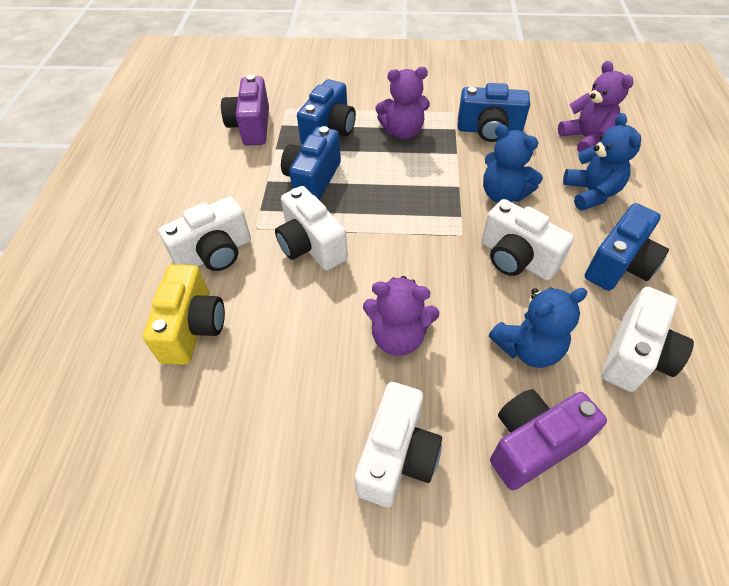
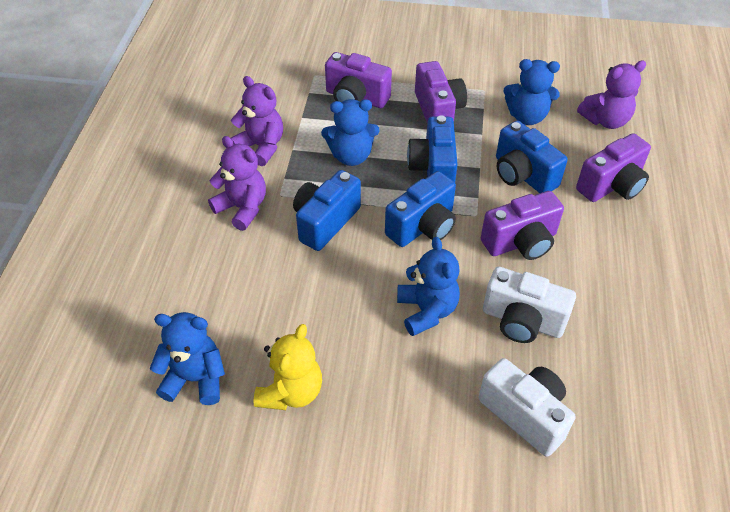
blue teddy bear: [483,124,543,203] [489,287,587,368] [563,113,641,210] = 3 -> [150,312,225,405] [321,99,380,166] [397,237,460,336] [503,59,560,125] = 4
purple camera: [221,75,269,146] [490,389,607,490] = 2 -> [325,52,392,108] [415,61,467,123] [481,191,564,260] [576,133,651,202] = 4
white camera: [158,196,251,271] [275,186,348,271] [354,382,442,507] [482,199,574,280] [601,287,694,392] = 5 -> [479,358,575,457] [483,267,576,343] = 2
yellow camera: [143,264,225,365] = 1 -> none = 0
yellow teddy bear: none = 0 -> [254,324,322,410] = 1

